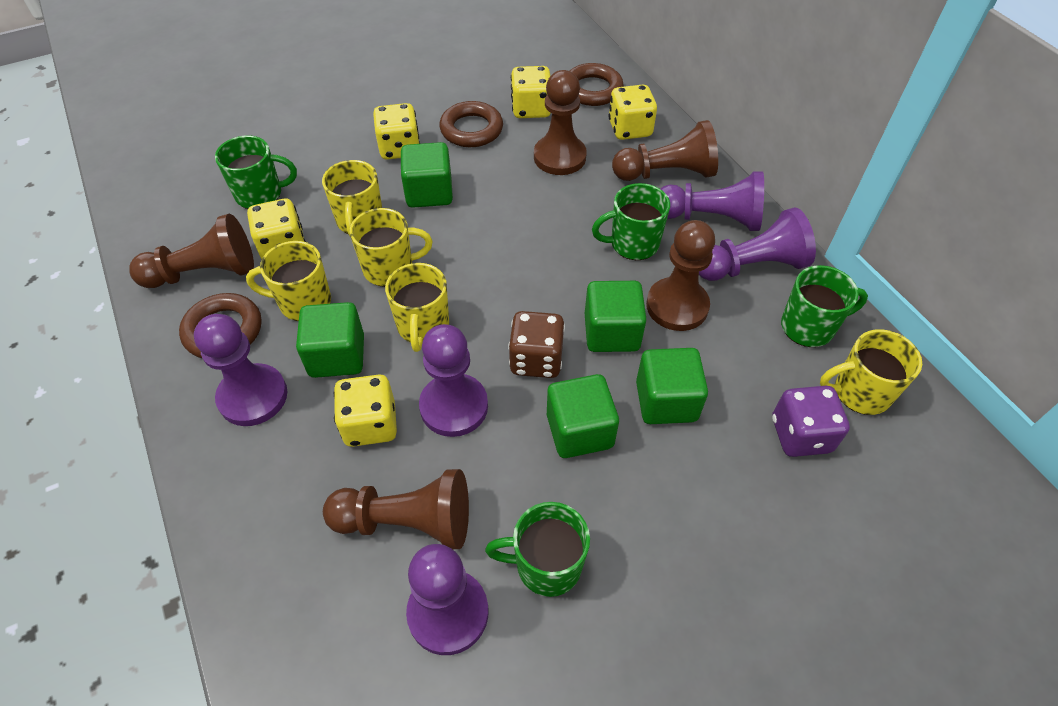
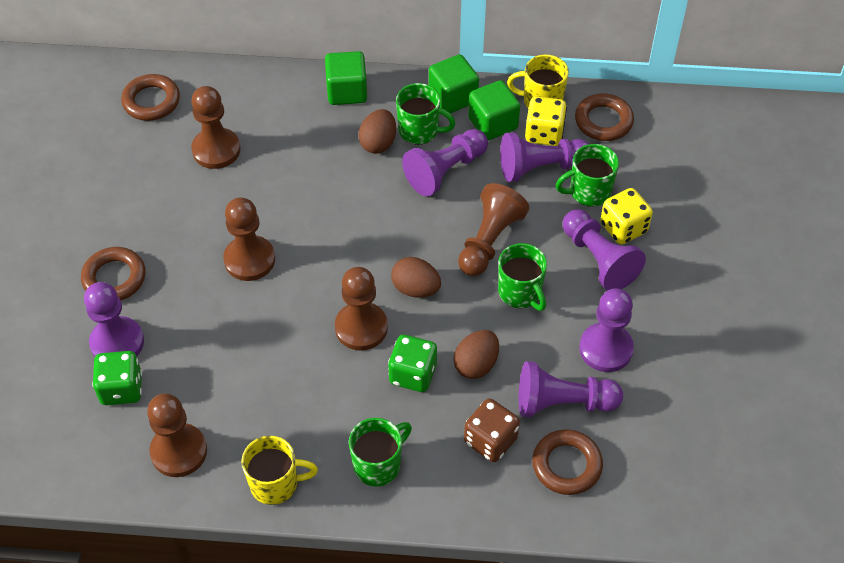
brown egg: none = 0 -> [358,109,396,154] [391,257,441,298] [453,330,499,379] = 3
brown ring: [179,293,261,358] [439,101,503,147] [569,63,624,106] = 3 -> [81,247,145,300] [121,74,180,121] [532,429,603,495] [575,93,634,141] = 4
green cube: [296,302,364,378] [401,142,453,208] [547,374,619,458] [585,281,647,352] [636,348,708,424] = 5 -> [325,51,367,105] [429,54,479,114] [468,80,520,140] = 3
green dice: none = 0 -> [92,351,142,405] [388,335,437,392] = 2
purple dice: [772,386,850,457] = 1 -> none = 0
purple pawn: [194,314,287,426] [406,544,488,655] [419,324,488,437] [661,171,764,231] [699,207,816,281] = 5 -> [84,282,144,357] [402,129,488,196] [500,132,589,182] [519,361,623,418] [563,209,646,290] [579,288,634,372] = 6
yellow dice: [247,198,306,259] [333,374,397,447] [373,103,420,160] [511,66,551,118] [608,85,657,140] = 5 -> [525,96,567,146] [600,188,653,244] = 2
yellow mug: [246,241,331,321] [322,160,382,236] [350,208,433,287] [385,263,449,352] [820,329,922,415] = 5 -> [241,436,318,505] [507,55,569,109] = 2

